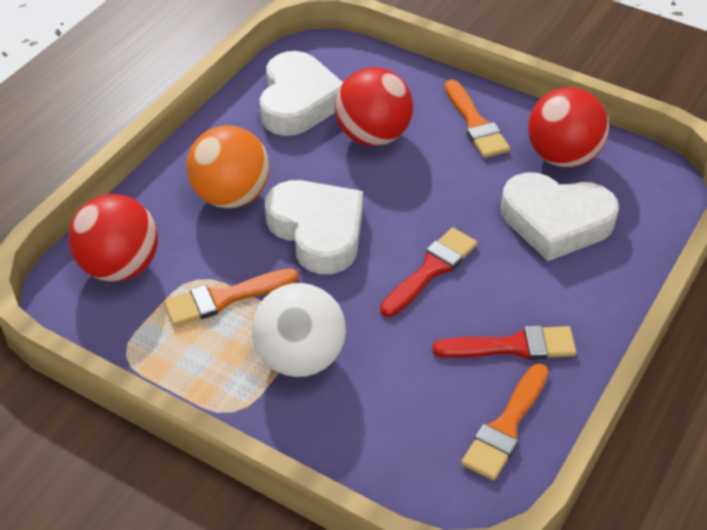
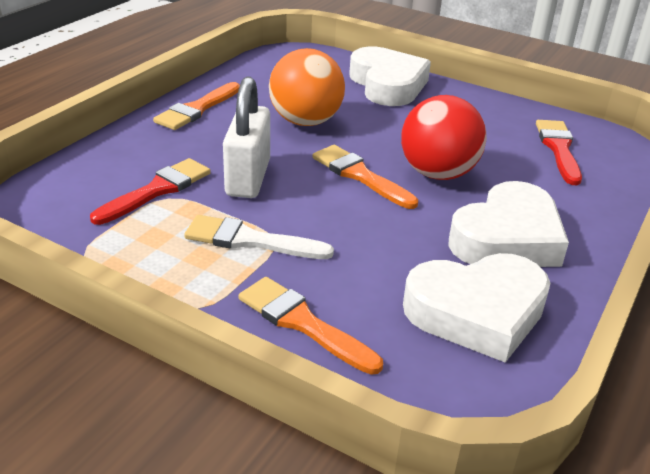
red ball: [68,194,158,282] [335,67,413,146] [528,87,609,167] = 3 -> [401,95,487,180] = 1
white ball: [252,283,346,377] = 1 -> none = 0
white brush: none = 0 -> [184,215,334,259] = 1
white padlock: none = 0 -> [223,76,270,198] = 1

